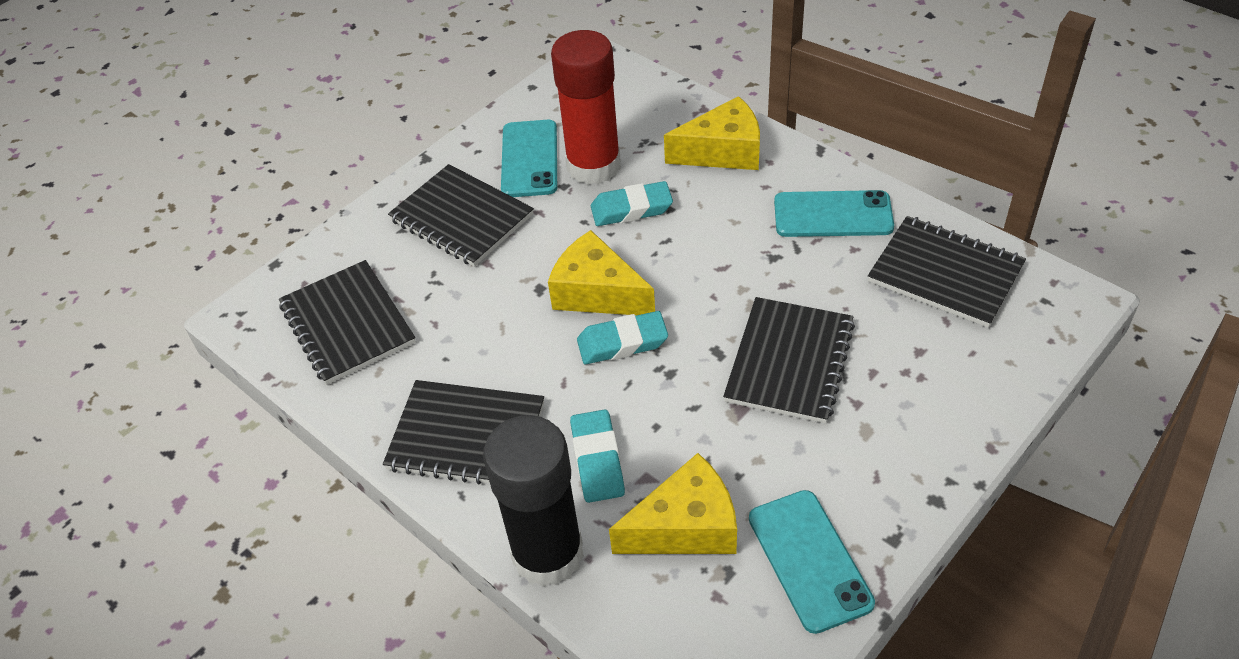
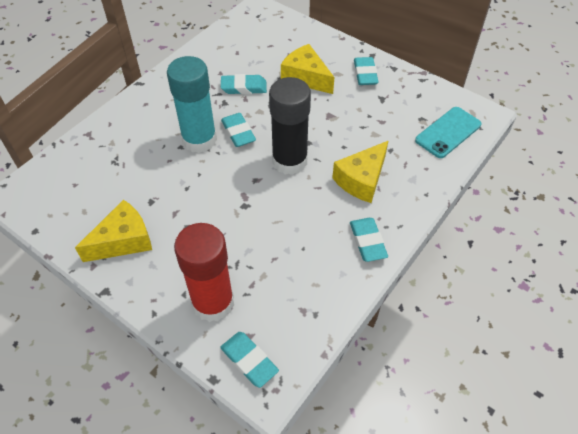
black notebook: [279,260,416,385] [383,380,544,484] [388,164,534,267] [723,297,855,423] [868,216,1026,328] = 5 -> none = 0
turquoise eraser: [570,409,625,503] [577,311,668,364] [591,181,673,226] = 3 -> [220,332,279,388] [221,74,267,94] [221,113,256,147] [350,218,388,262] [354,57,379,85] = 5
turquoise glue stick: none = 0 -> [167,56,217,153] = 1
turquoise phone: [501,120,557,197] [749,490,875,634] [774,190,894,237] = 3 -> [415,107,482,158] = 1

